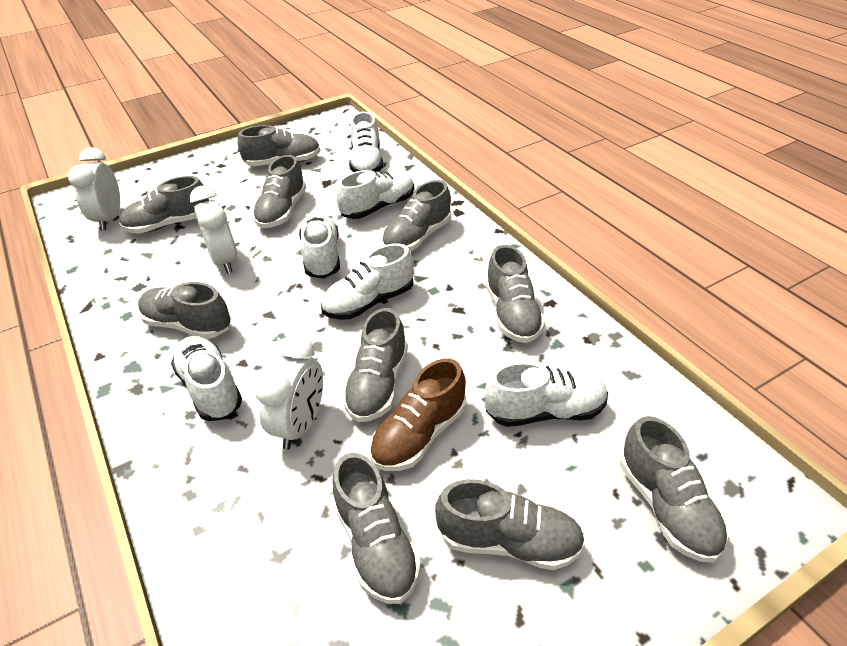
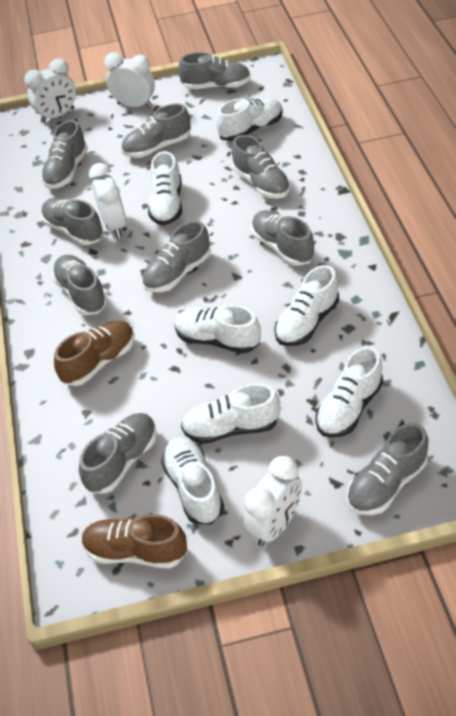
brown shoe: [370,359,466,471] = 1 -> [54,321,135,386] [82,514,187,568] = 2
white clock: [68,147,120,231] [190,186,237,274] [254,335,323,450] = 3 -> [24,58,76,123] [89,163,126,238] [104,52,155,108] [244,456,302,546] = 4
white shoe: [171,336,242,421] [299,213,340,279] [321,243,414,320] [336,170,414,219] [349,112,383,172] [485,362,608,427] = 6 -> [148,151,182,225] [161,437,224,524] [175,305,261,354] [181,383,280,444] [216,98,283,141] [274,265,339,346] [315,346,383,438] = 7

